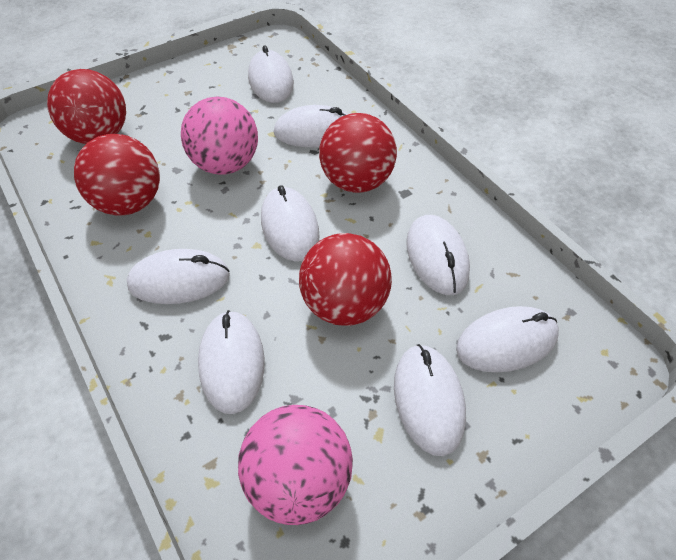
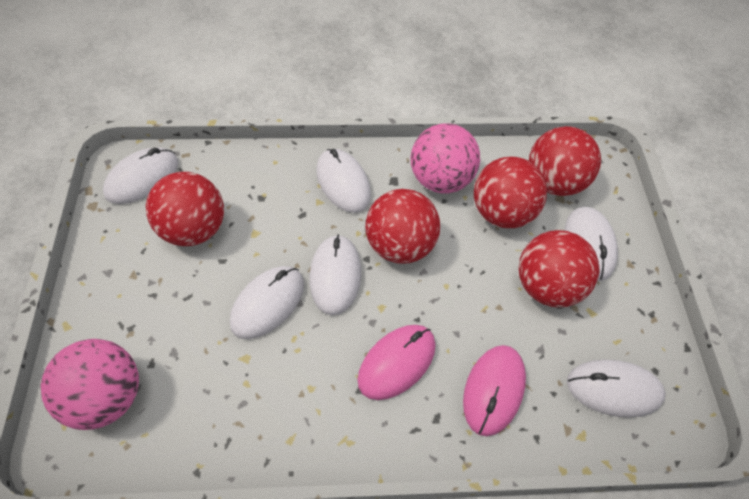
pink mouse: none = 0 -> [357,325,435,400] [463,345,526,436] = 2
red ball: [47,69,126,144] [74,134,160,216] [299,233,392,326] [319,113,397,193] = 4 -> [146,172,224,246] [365,189,440,264] [474,156,547,228] [519,230,600,308] [529,126,601,196] = 5
white mouse: [127,249,230,304] [198,310,265,414] [248,45,294,103] [261,185,320,261] [274,105,348,147] [394,344,466,456] [406,215,470,295] [456,306,559,373] = 8 -> [103,147,178,204] [230,266,304,339] [309,234,361,315] [317,149,371,213] [565,207,618,281] [567,360,666,418] = 6

